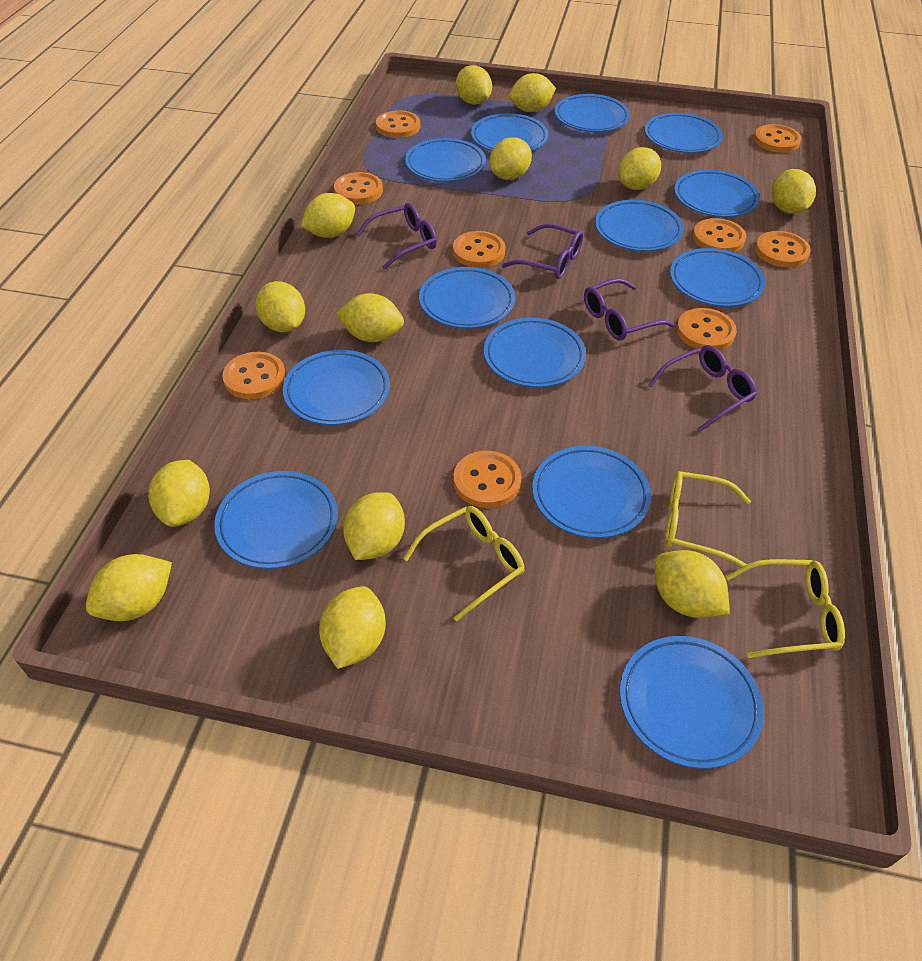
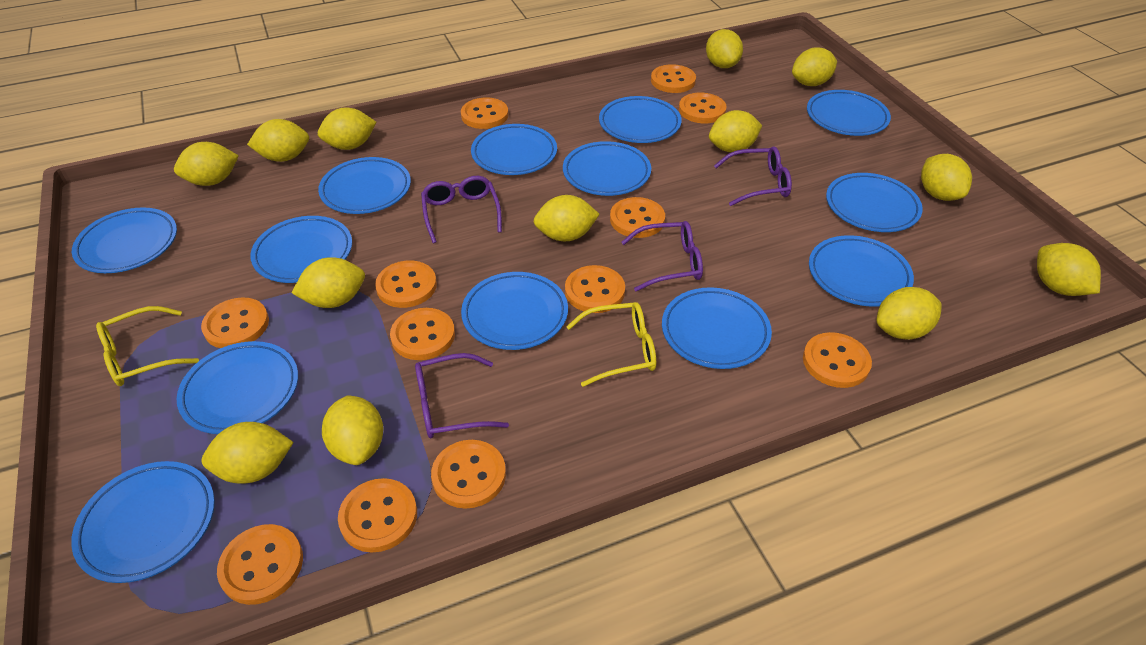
orange button: [222,352,286,399] [334,172,383,204] [376,110,420,138] [453,231,506,268] [453,451,521,508] [677,308,737,350] [693,218,746,252] [754,124,802,153] [755,231,811,268] = 9 -> [201,297,269,348] [217,524,303,605] [338,478,417,552] [375,260,437,308] [390,308,455,360] [431,440,506,509] [461,98,508,129] [565,265,625,313] [610,197,665,238] [651,64,696,93] [679,93,727,123] [803,332,872,388] = 12
yellow glasses: [403,506,524,621] [665,471,751,567] [726,559,845,658] = 3 -> [96,306,199,386] [566,302,656,387] = 2

